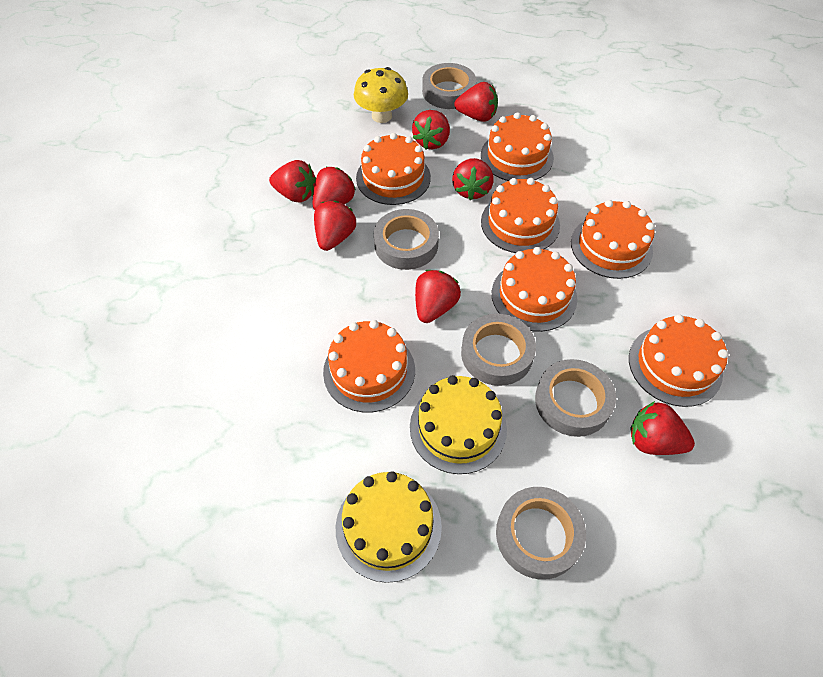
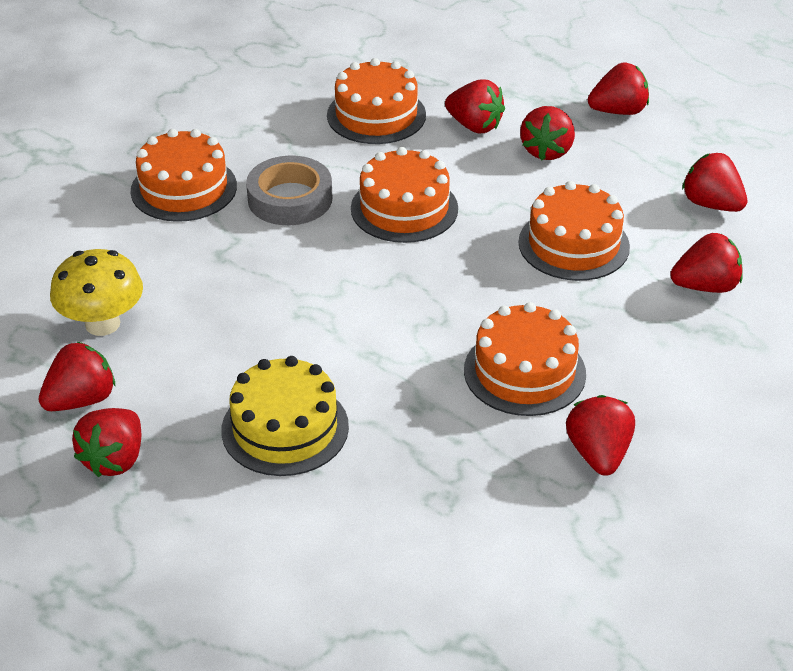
grey tape: [374,209,439,270] [422,63,477,109] [461,314,536,386] [496,487,586,580] [535,359,616,437] = 5 -> [246,156,332,225] = 1
orange cake: [323,320,415,412] [356,133,431,205] [481,112,554,181] [481,178,560,253] [492,247,577,332] [571,200,655,279] [629,314,729,407] = 7 -> [130,129,237,222] [327,58,426,144] [351,147,458,243] [464,302,586,416] [518,181,630,281] = 5
yellow cake: [336,471,442,583] [410,375,507,474] = 2 -> [221,356,349,476] = 1

